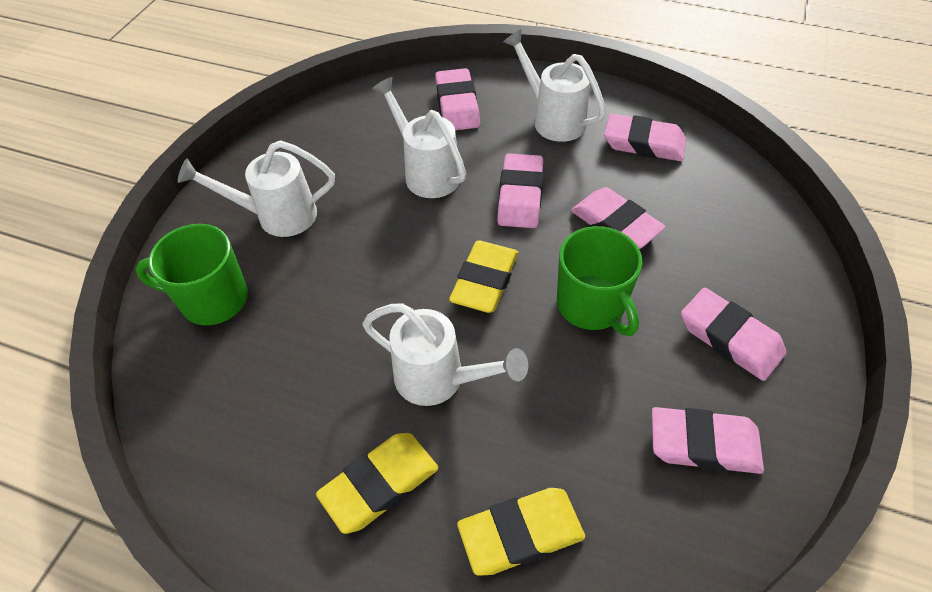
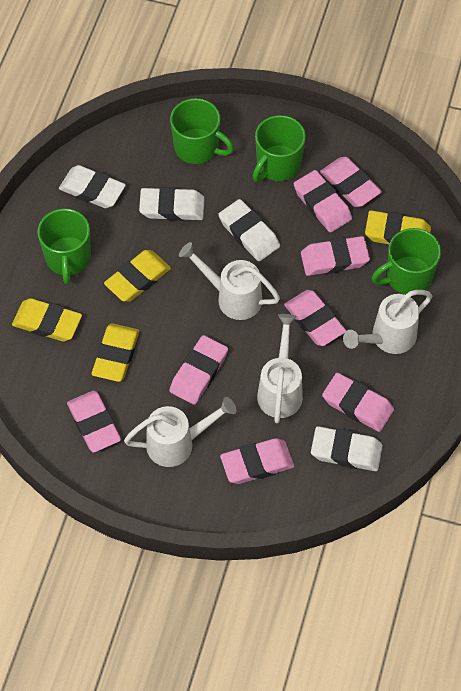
green mug: [135,224,248,325] [557,226,642,336] = 2 -> [37,209,91,284] [170,98,234,164] [253,115,306,182] [372,228,441,295] = 4
pink eraser: [435,68,480,130] [497,153,543,228] [571,187,666,249] [604,114,686,161] [652,407,764,474] [681,288,786,381] = 6 -> [67,390,121,453] [169,335,228,405] [220,438,294,484] [284,290,346,346] [294,170,352,233] [301,236,370,276] [320,157,382,207] [322,373,394,432] = 8
white eraser: none = 0 -> [59,165,126,208] [139,187,205,221] [218,199,280,261] [311,426,383,471] = 4
yellow eraser: [316,433,439,534] [449,240,518,313] [457,488,585,576] = 3 -> [12,298,82,342] [92,324,139,382] [104,250,171,302] [365,210,431,244] = 4

